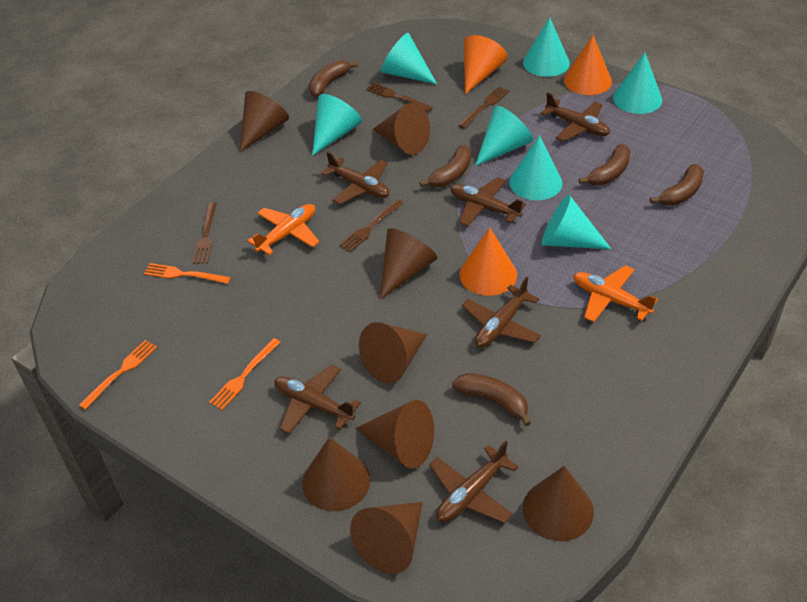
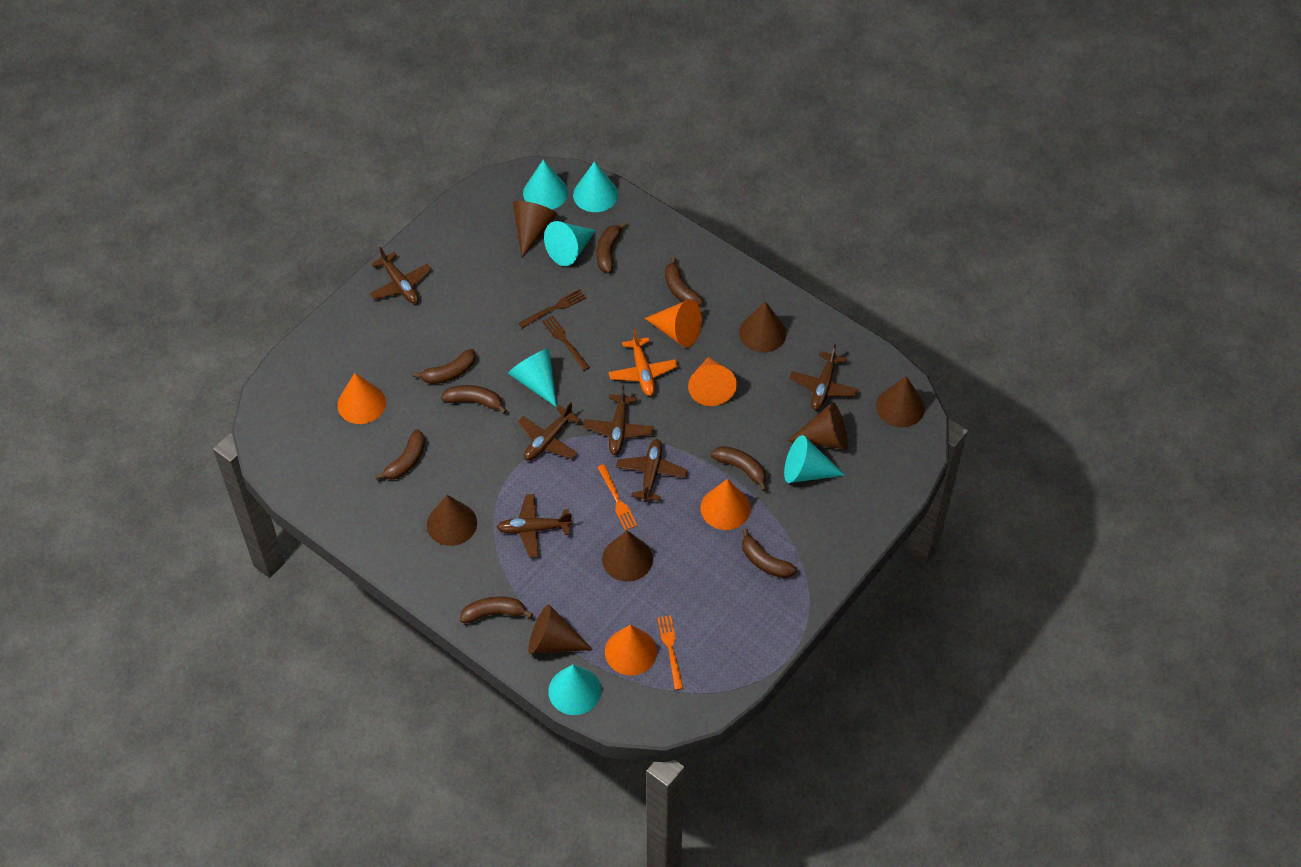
brown banana: [309,60,358,97] [419,145,471,187] [452,373,531,426] [579,144,630,185] [650,164,704,206] = 5 -> [375,429,425,480] [413,349,476,384] [441,385,507,414] [460,596,533,623] [597,222,626,273] [665,257,704,306] [711,446,767,491] [742,528,797,578] = 8
brown cone: [240,91,289,152] [302,437,371,511] [350,502,423,574] [355,400,434,468] [359,322,427,384] [373,103,430,155] [380,228,438,300] [523,466,594,541] = 8 -> [427,495,477,546] [513,201,557,258] [528,604,593,654] [602,531,653,582] [739,301,786,352] [787,402,848,450] [876,376,925,427] = 7
brown fork: [193,202,217,264] [339,199,404,252] [366,83,433,112] [458,86,509,129] = 4 -> [519,289,586,328] [542,316,590,371] = 2
orange cone: [459,228,517,296] [464,35,508,94] [564,35,612,95] = 3 -> [337,373,386,424] [605,625,657,676] [645,300,702,347] [688,357,737,406] [701,479,751,530] = 5
orange fork: [79,340,157,410] [144,263,231,284] [209,338,281,410] = 3 -> [597,464,637,531] [657,615,683,690] = 2
orange plane: [247,204,319,255] [573,265,658,322] = 2 -> [609,329,678,396] = 1
turquoise cone: [312,94,362,156] [381,33,437,84] [475,106,533,166] [509,135,562,200] [523,17,570,77] [542,195,611,249] [613,52,662,114] = 7 -> [508,348,557,407] [523,160,568,210] [544,221,596,266] [548,665,601,715] [573,161,618,212] [784,435,845,483] = 6

